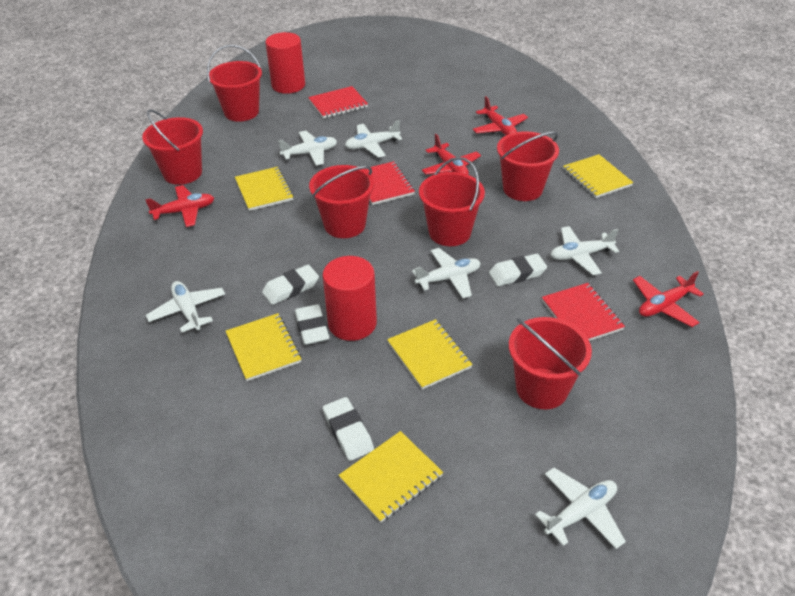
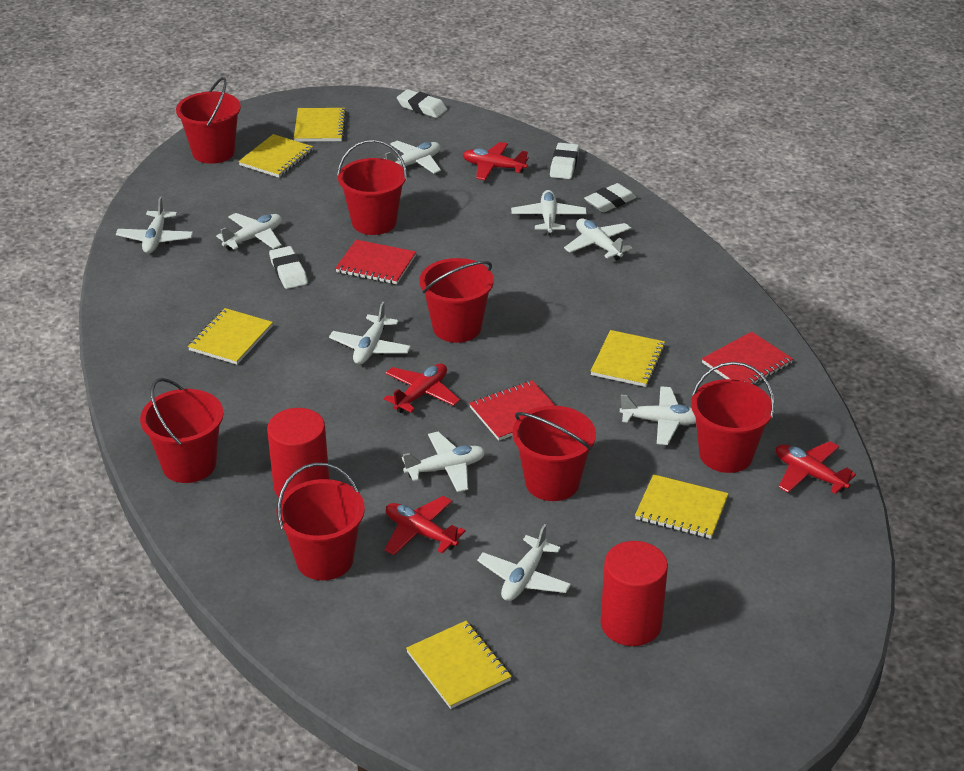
red bucket: [142,109,203,185] [207,45,262,122] [309,165,374,238] [419,157,485,246] [497,131,559,201] [509,317,592,409] = 6 -> [140,378,223,483] [176,77,241,164] [277,463,365,580] [337,139,407,235] [420,258,494,343] [513,406,596,501] [691,362,775,473] = 7
white plane: [146,281,225,333] [278,131,337,166] [345,120,402,158] [412,248,481,298] [535,468,626,549] [551,226,619,275] = 6 -> [116,197,193,253] [216,213,282,250] [329,302,411,364] [383,141,441,174] [402,431,485,492] [477,524,571,601] [511,190,587,236] [564,219,632,260] [620,386,696,445] = 9
yellow notebook: [226,313,302,381] [235,167,294,211] [339,431,443,523] [387,319,473,390] [563,154,634,198] = 5 -> [188,308,273,365] [238,134,313,178] [294,108,346,142] [406,621,512,709] [590,330,665,387] [635,474,729,539] = 6

